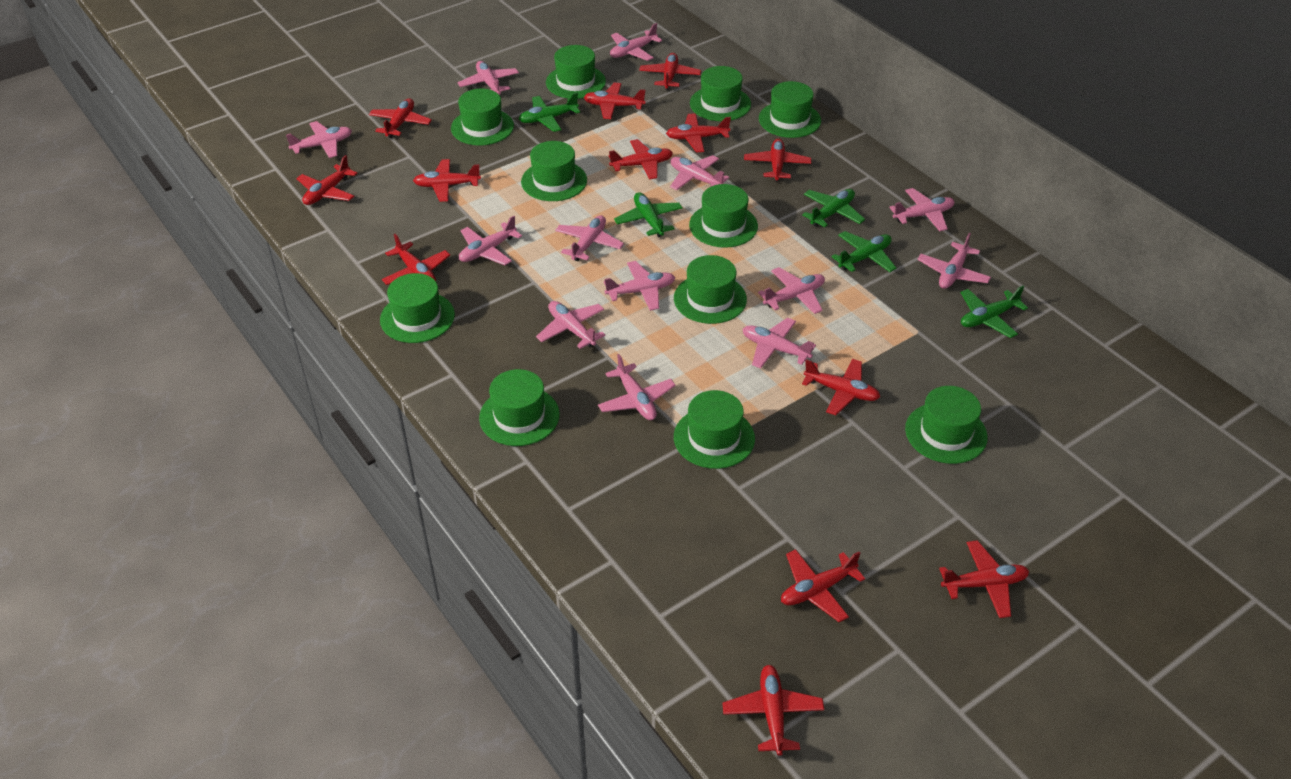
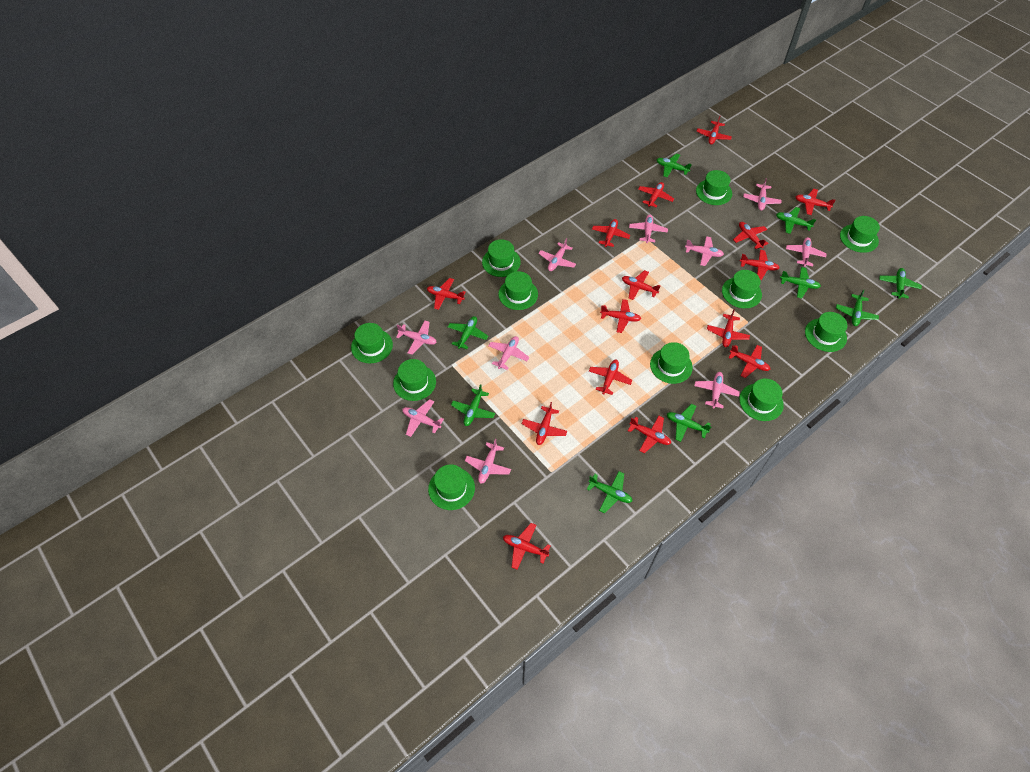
green plane: [519,93,580,132] [614,192,683,237] [802,189,865,227] [831,231,896,272] [961,286,1028,338] = 5 -> [448,316,488,349] [451,384,495,426] [587,471,632,513] [656,153,692,178] [667,404,712,442] [776,207,816,234] [780,267,821,298] [836,289,879,326] [879,268,922,299] = 9
pink plane: [286,121,352,158] [458,61,519,95] [459,216,522,265] [536,301,605,349] [555,215,624,261] [598,354,676,420] [604,261,675,311] [610,23,662,61] [670,155,729,190] [743,318,816,368] [758,267,825,314] [889,188,955,231] [917,233,991,289] = 13 -> [396,321,437,355] [402,399,444,437] [465,439,511,484] [488,336,529,370] [538,238,576,271] [629,215,668,243] [685,236,724,266] [694,372,740,408] [743,178,782,211] [786,237,827,267] = 10
red plane: [296,155,357,205] [369,99,432,138] [382,234,450,285] [413,159,481,202] [584,83,646,119] [609,139,673,180] [639,53,701,90] [666,113,731,152] [722,665,824,756] [744,138,811,182] [781,549,865,622] [802,359,880,415] [939,540,1029,618] = 13 -> [427,278,466,310] [503,523,551,570] [522,402,567,445] [589,359,632,395] [592,219,630,247] [600,299,641,333] [622,270,660,300] [628,416,671,453] [638,182,674,207] [697,116,732,144] [707,309,750,347] [728,345,770,378] [733,222,769,249] [740,250,780,280] [796,189,836,215] = 15

